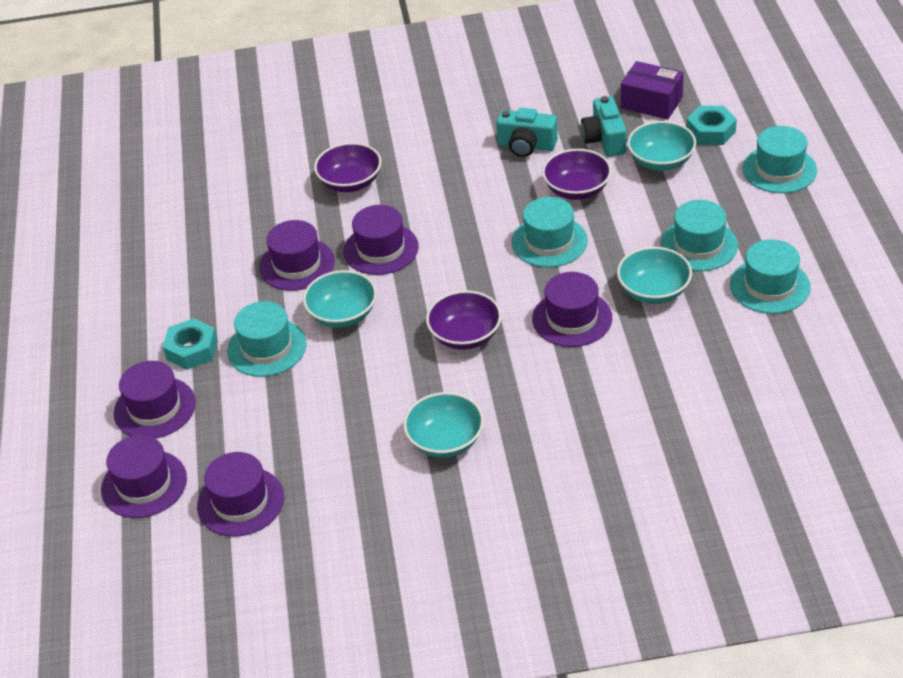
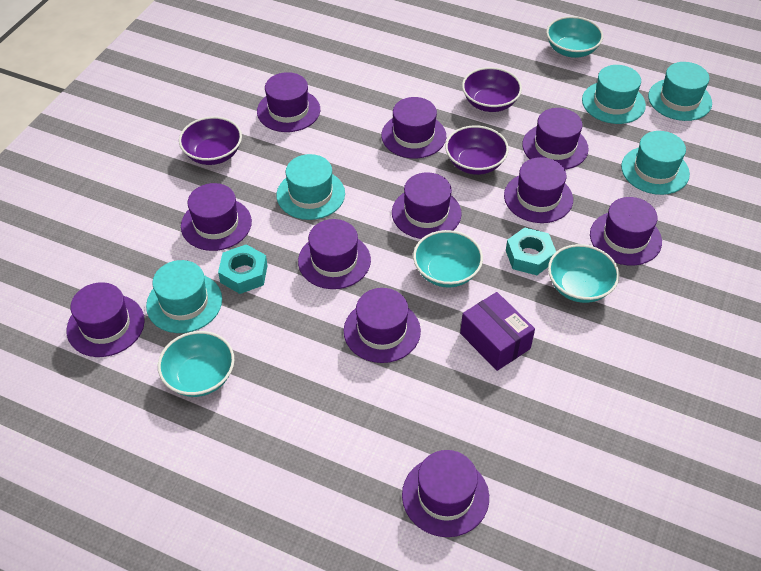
purple hat: [101,435,187,518] [114,361,196,438] [197,452,284,537] [259,220,335,291] [344,205,419,275] [532,272,612,347] = 6 -> [67,282,145,357] [181,183,252,251] [257,72,320,132] [298,219,371,289] [344,288,421,363] [381,97,446,159] [392,172,462,239] [402,450,489,537] [504,157,573,223] [522,108,589,170] [590,197,662,265] = 11
turquoise camera: [496,108,558,157] [581,96,626,157] = 2 -> none = 0

